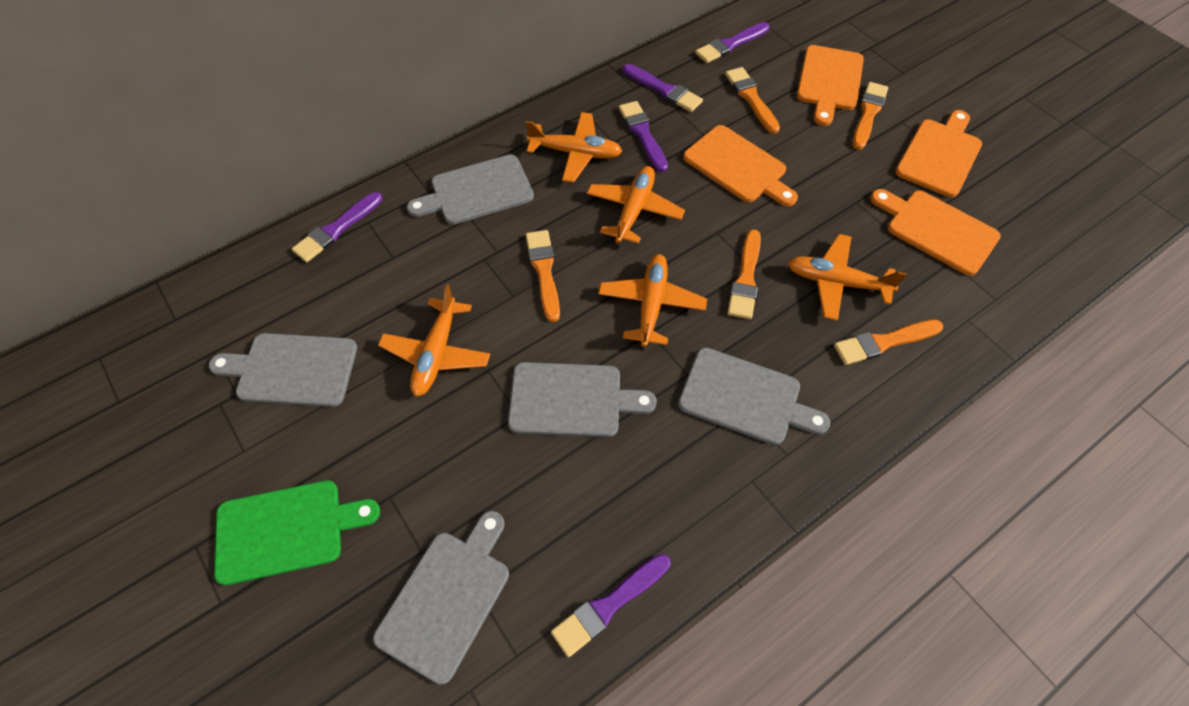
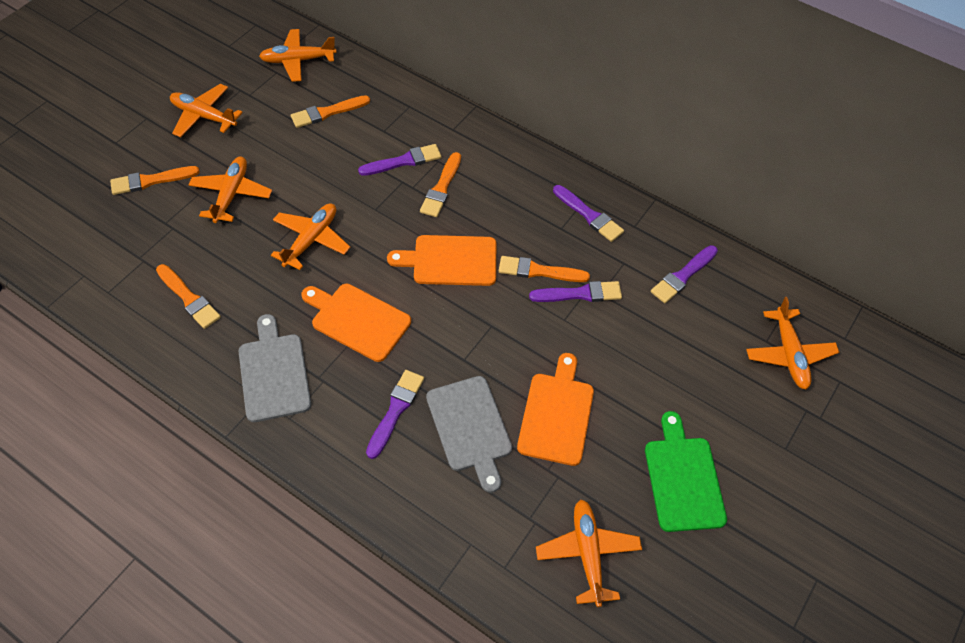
grey cutting board: [209,333,357,407] [373,511,509,685] [407,155,534,224] [508,362,657,437] [678,348,830,445] = 5 -> [239,314,311,422] [426,376,512,493] = 2
orange cutting board: [683,125,798,206] [797,45,864,126] [870,189,1001,276] [895,110,982,198] = 4 -> [301,284,411,362] [387,235,496,286] [517,353,594,466] = 3
orange plane: [378,285,490,397] [525,112,622,182] [587,166,685,244] [598,254,707,347] [788,234,907,321] = 5 -> [170,84,243,137] [188,157,272,223] [259,29,337,82] [271,203,350,270] [536,500,642,607] [746,297,839,389] = 6

